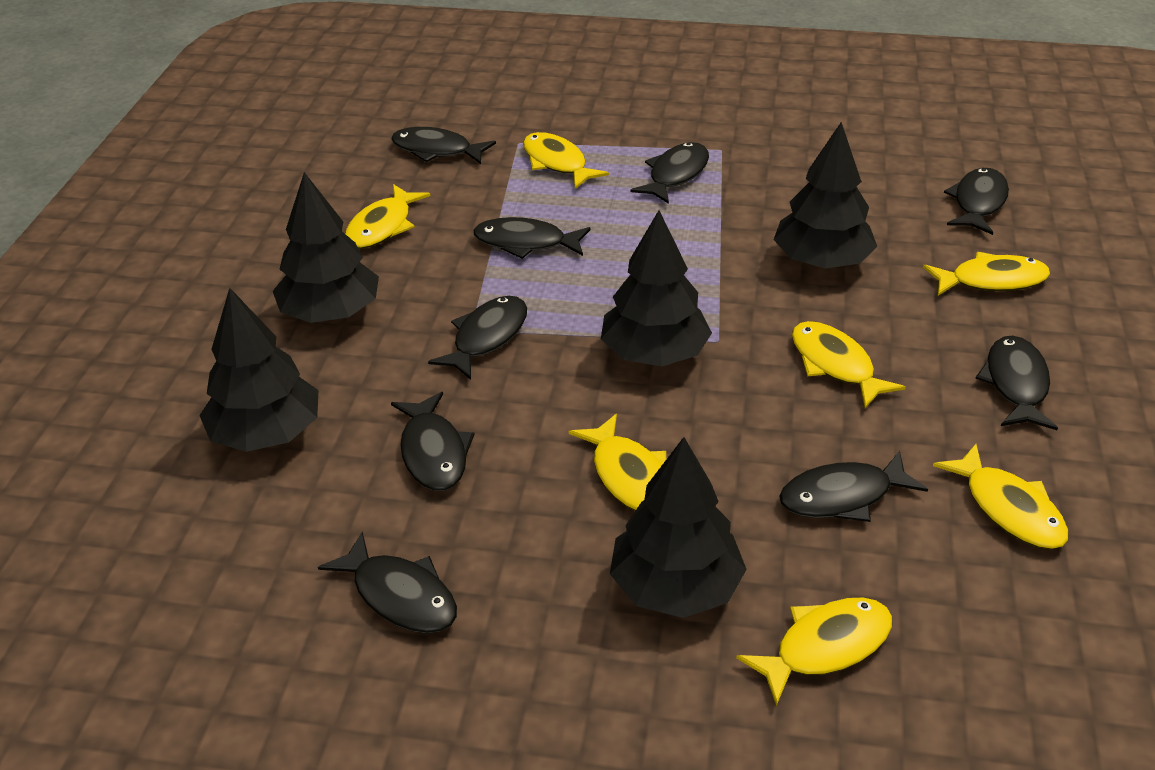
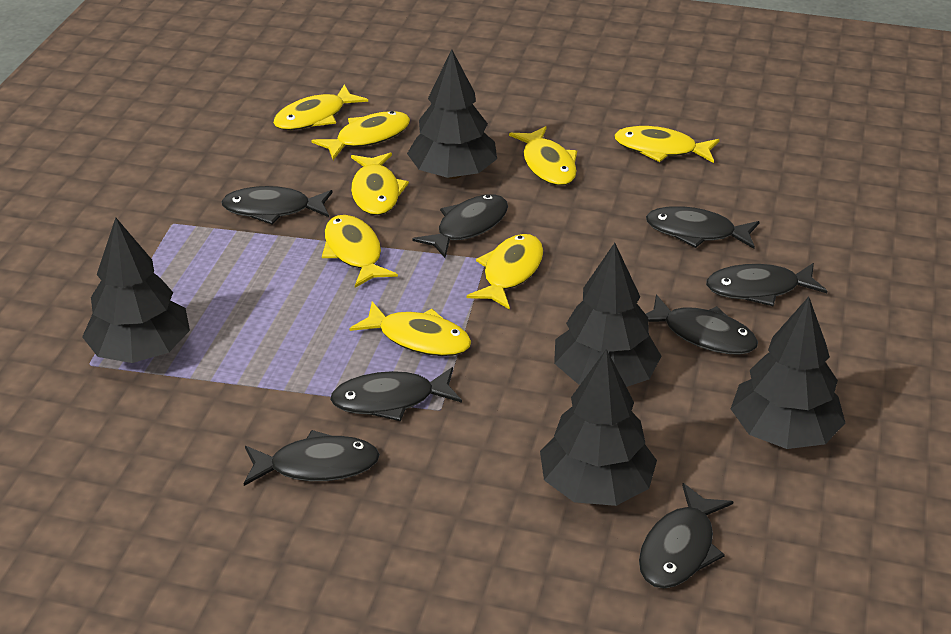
black fish: [318,532,457,633] [391,127,496,164] [391,392,475,491] [428,296,527,380] [473,217,591,259] [630,142,709,204] [779,451,928,522] [944,168,1009,235] [975,336,1058,430] = 9 -> [221,186,333,224] [244,430,380,486] [330,367,462,421] [412,194,508,258] [639,483,733,589] [646,206,760,249] [646,294,758,355] [706,263,827,307] = 8
yellow fish: [345,184,430,249] [523,132,609,189] [569,414,666,511] [736,598,892,706] [792,321,906,408] [923,252,1050,296] [933,444,1069,549] = 7 -> [273,85,368,130] [311,111,410,160] [322,215,398,288] [349,301,471,356] [351,153,409,215] [466,234,543,310] [509,126,577,186] [614,126,720,163] = 8

